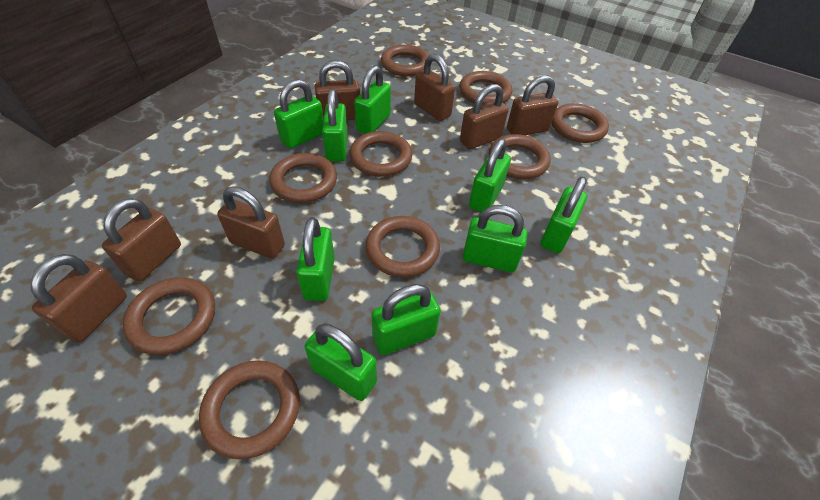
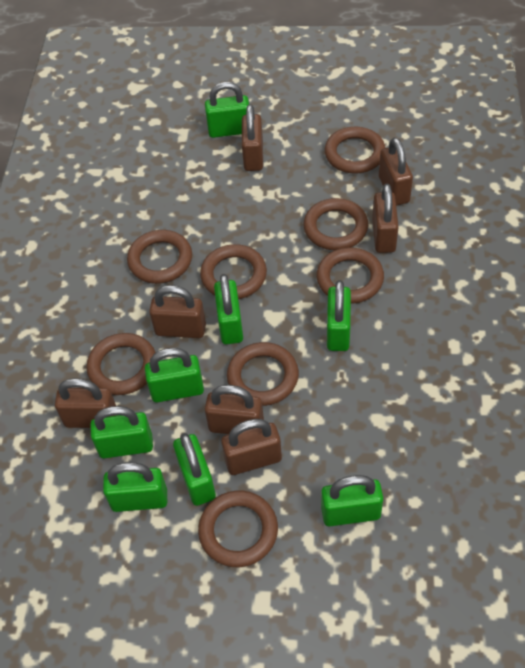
brown ring: [123,277,215,355] [199,360,300,459] [269,153,337,203] [349,131,412,177] [366,216,440,277] [381,44,429,76] [459,71,512,104] [489,134,550,179] [552,103,609,143] = 9 -> [87,333,156,395] [127,230,192,284] [198,491,278,567] [200,244,267,299] [227,342,299,406] [304,198,368,250] [317,247,384,304] [325,127,385,174] = 8
green padlock: [274,79,324,149] [296,217,335,301] [304,323,377,401] [322,89,348,162] [354,65,391,134] [371,284,441,355] [463,205,528,272] [469,139,511,213] [540,177,587,253] = 9 -> [90,406,153,458] [103,462,167,512] [145,348,204,402] [173,433,216,506] [205,82,249,138] [214,274,243,345] [321,475,383,526] [327,280,351,351] = 8

